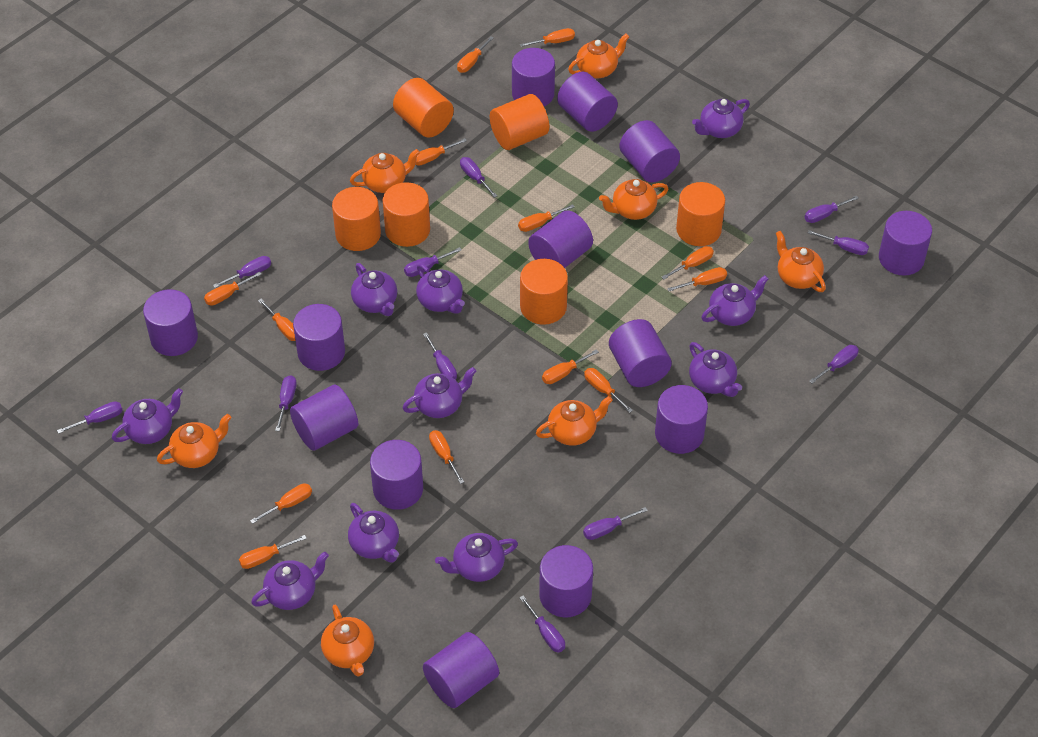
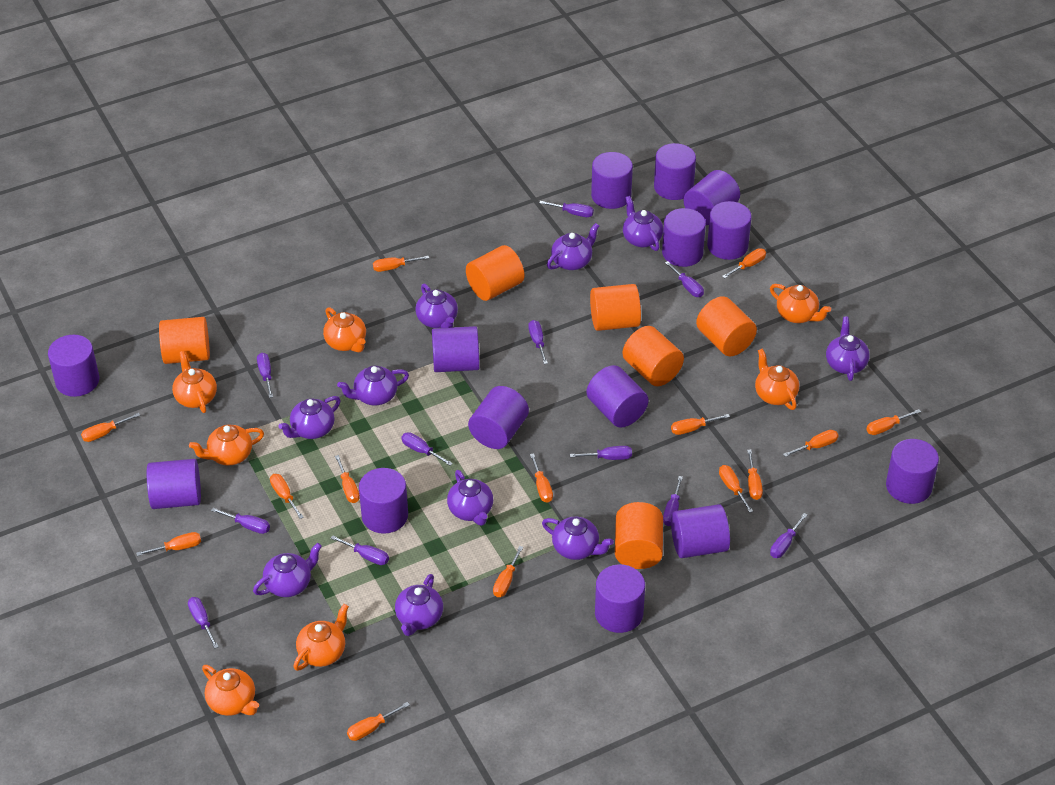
orange screwdriver: [204,271,262,306] [239,535,307,569] [250,483,312,524] [258,299,295,341] [415,138,467,166] [429,430,464,484] [457,36,494,73] [518,204,575,232] [520,28,575,47] [542,349,599,384] [584,368,633,413] [662,246,714,279] [667,267,727,291] = 13 -> [81,413,140,442] [136,532,201,556] [270,474,304,519] [335,455,360,503] [347,702,410,741] [373,256,429,272] [493,546,523,597] [530,453,553,503] [671,414,730,435] [719,465,753,513] [722,248,766,278] [747,450,763,500] [783,430,839,457] [866,409,921,435] = 14
purple cylinder: [143,289,198,356] [290,384,358,451] [293,304,345,371] [370,440,423,510] [423,632,499,708] [512,48,555,106] [528,210,593,268] [539,545,593,617] [557,72,618,132] [609,319,672,387] [619,120,680,182] [655,385,708,454] [879,211,932,276] = 13 -> [48,335,99,397] [147,459,201,509] [359,468,408,534] [432,326,480,372] [468,386,529,449] [587,365,649,428] [591,152,633,209] [595,564,645,633] [654,143,696,200] [662,208,706,267] [671,504,730,558] [684,170,740,225] [707,201,752,260] [886,439,939,504] = 14

